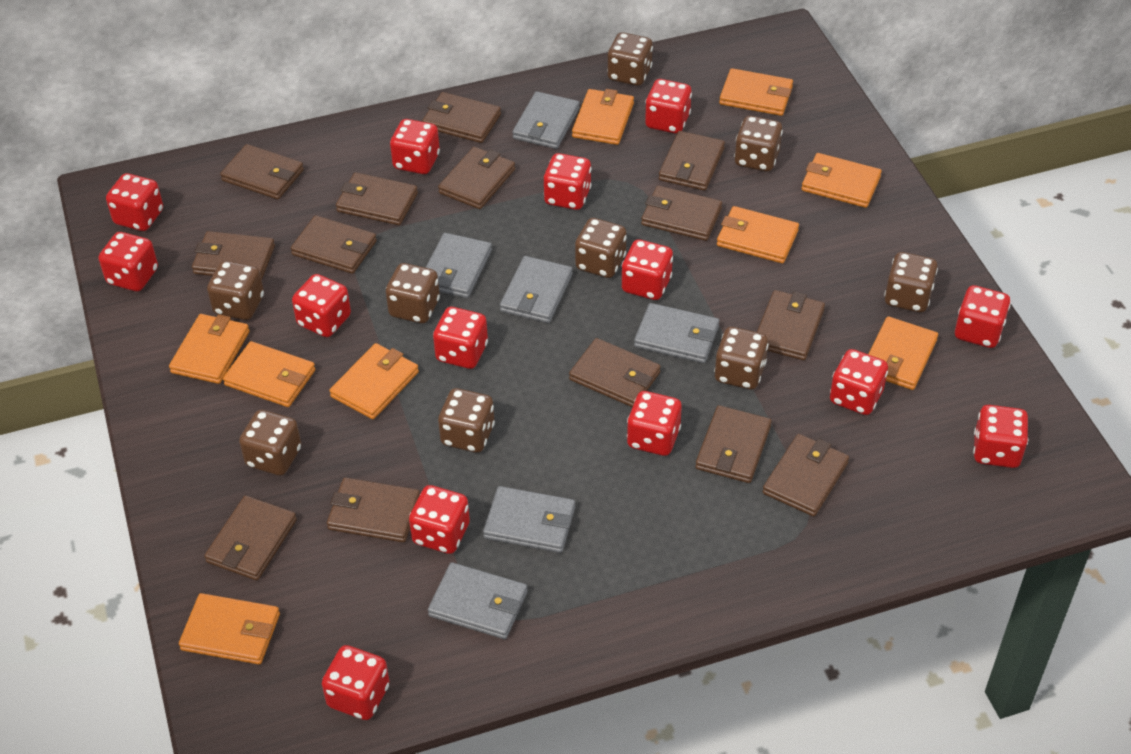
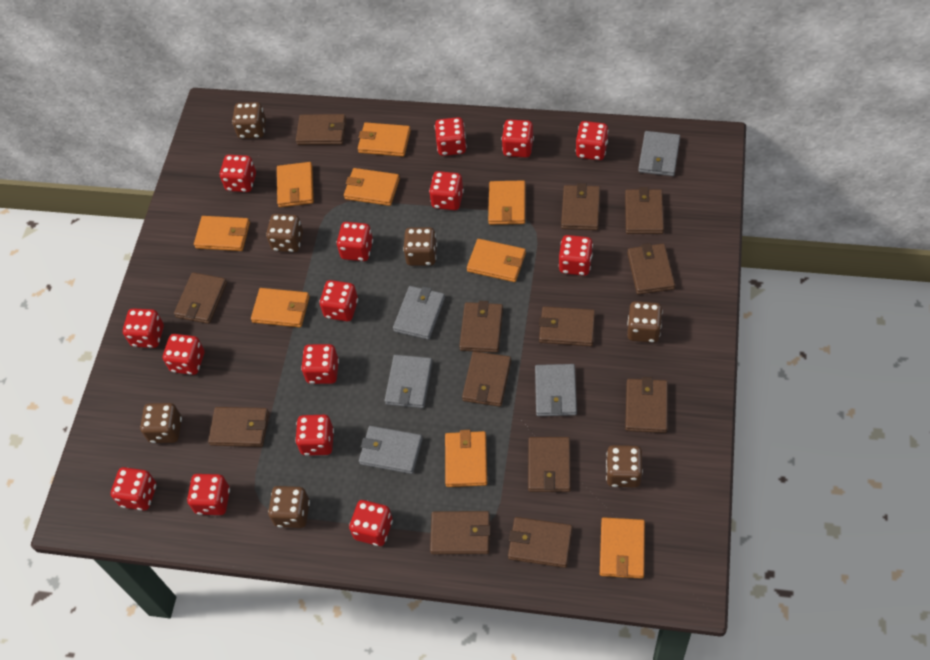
brown dice: [207,260,264,320] [239,410,301,476] [386,263,440,323] [438,388,495,453] [575,218,627,278] [607,32,653,86] [714,327,768,390] [734,116,783,172] [884,252,938,313] = 9 -> [140,403,182,443] [232,102,266,139] [266,214,303,252] [268,486,310,528] [403,227,437,266] [606,445,643,488] [627,301,663,343] = 7
brown wallet: [192,231,275,280] [204,495,297,580] [220,144,304,199] [291,215,377,274] [327,477,420,542] [336,172,418,225] [422,92,501,143] [438,147,515,209] [569,338,661,407] [641,186,722,241] [659,131,725,191] [695,405,772,483] [757,290,825,360] [763,434,849,516] = 14 -> [174,272,227,324] [208,407,269,447] [296,114,346,145] [430,511,491,554] [459,301,503,353] [462,351,511,407] [508,517,572,568] [528,437,571,492] [539,307,595,346] [561,183,600,230] [625,187,664,234] [625,377,668,433] [628,243,675,294] = 13
grey wallet: [425,233,492,298] [428,562,528,639] [483,486,575,553] [500,256,573,323] [512,91,580,149] [634,303,719,363] = 6 -> [359,426,422,474] [385,355,432,408] [393,286,445,340] [535,364,577,416] [638,131,680,176] = 5
red dice: [99,232,158,291] [106,173,163,231] [292,274,351,337] [322,645,390,720] [390,119,440,174] [409,485,470,554] [433,307,488,369] [544,153,592,210] [622,239,673,300] [627,391,682,456] [645,79,692,134] [830,349,888,415] [955,285,1011,348] [973,405,1028,468] = 14 -> [111,467,157,511] [123,308,164,348] [163,334,204,375] [187,474,230,515] [220,155,256,192] [295,415,334,456] [301,344,339,384] [319,280,358,321] [336,222,373,261] [349,500,393,546] [429,171,464,210] [435,117,467,156] [502,119,534,157] [559,235,593,276] [576,121,608,160] = 15

